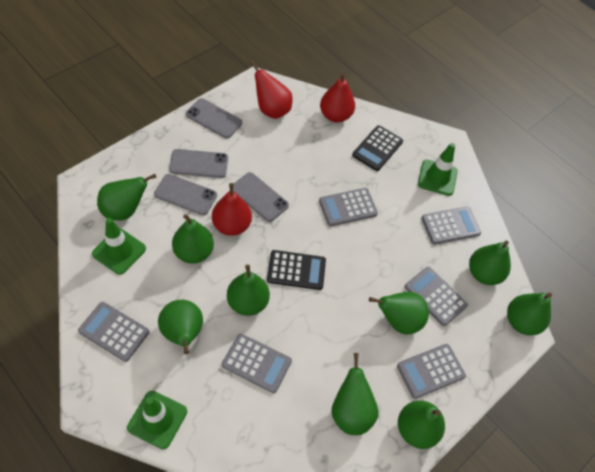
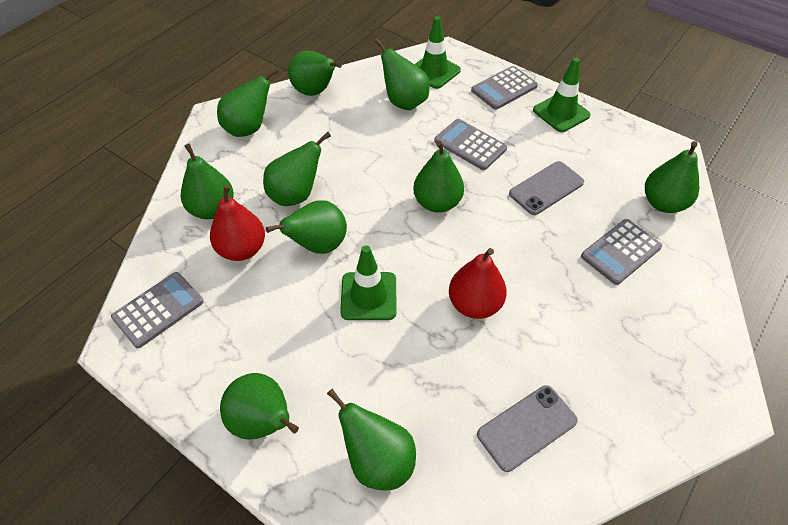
black calculator: [267,250,326,290] [352,125,403,171] = 2 -> none = 0
green pear: [97,174,157,221] [158,300,203,354] [172,214,214,264] [227,264,270,316] [332,353,379,435] [369,292,429,334] [398,401,445,449] [469,241,511,285] [507,293,552,335] = 9 -> [181,144,234,219] [217,68,279,137] [220,373,299,440] [263,132,331,206] [266,200,347,254] [288,51,342,96] [327,389,416,491] [374,38,430,110] [413,140,464,213] [645,141,699,213] = 10
grey calculator: [78,302,149,362] [222,334,292,393] [319,188,378,227] [397,344,466,399] [405,267,468,326] [421,207,481,245] = 6 -> [111,272,204,348] [434,119,507,170] [471,66,538,110] [581,219,662,285] = 4
grey phone: [154,174,217,215] [169,149,228,178] [186,98,242,139] [233,172,289,222] = 4 -> [477,385,578,472] [509,161,584,215] = 2
red pear: [212,183,252,236] [250,60,293,119] [320,73,355,122] = 3 -> [210,185,265,261] [449,248,507,319] = 2

